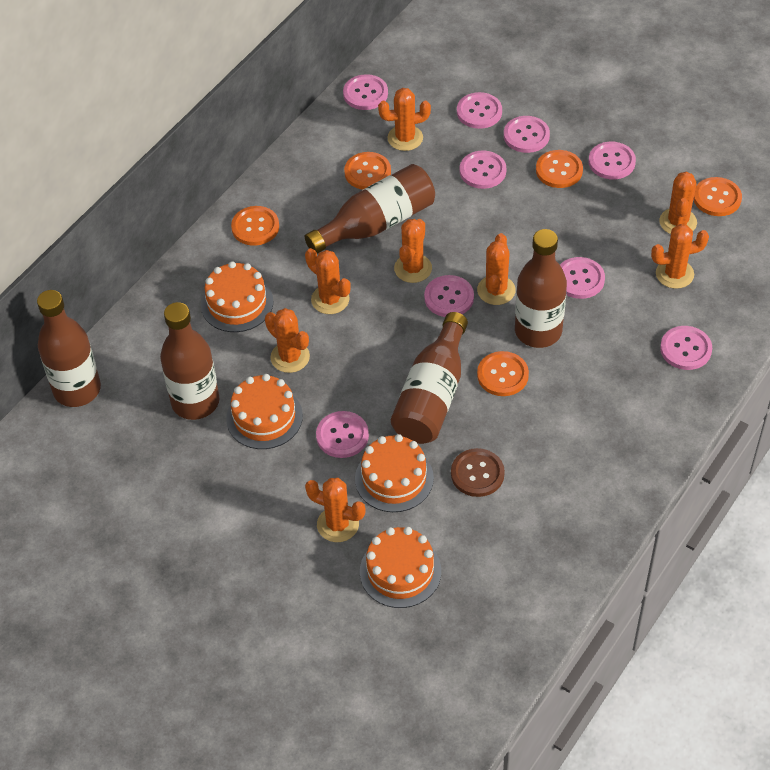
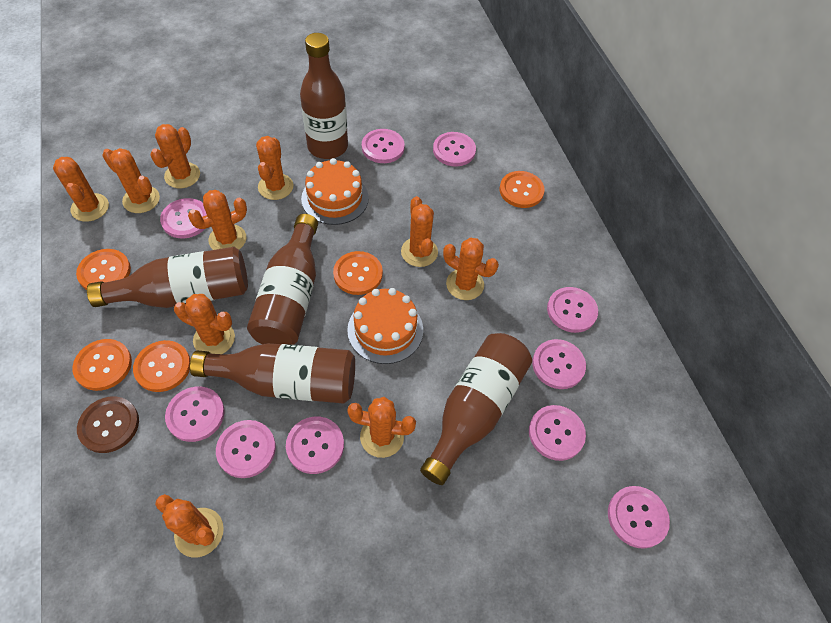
orange cactus: [265,308,310,373] [305,248,351,314] [305,478,366,542] [378,88,431,151] [394,219,432,283] [477,233,516,305] [651,224,709,289] [659,172,697,234] = 8 -> [53,157,109,222] [102,148,160,213] [150,124,200,188] [155,494,224,558] [174,294,235,354] [188,190,247,250] [256,136,293,200] [347,397,416,458] [401,196,438,267] [443,238,499,300] = 10
orange cake: [201,261,273,332] [226,374,303,449] [355,434,434,512] [360,527,441,608] = 4 -> [301,158,369,225] [347,288,423,364] = 2
pink button: [316,411,369,458] [343,74,388,110] [424,275,474,317] [457,92,502,129] [460,151,506,189] [504,116,550,153] [560,257,605,299] [589,142,636,179] [660,326,712,370] = 9 -> [160,198,207,239] [165,387,225,442] [216,420,276,478] [286,417,344,474] [362,129,405,163] [433,132,476,167] [529,405,586,461] [532,339,586,389] [547,287,598,333] [608,486,670,549] = 10

